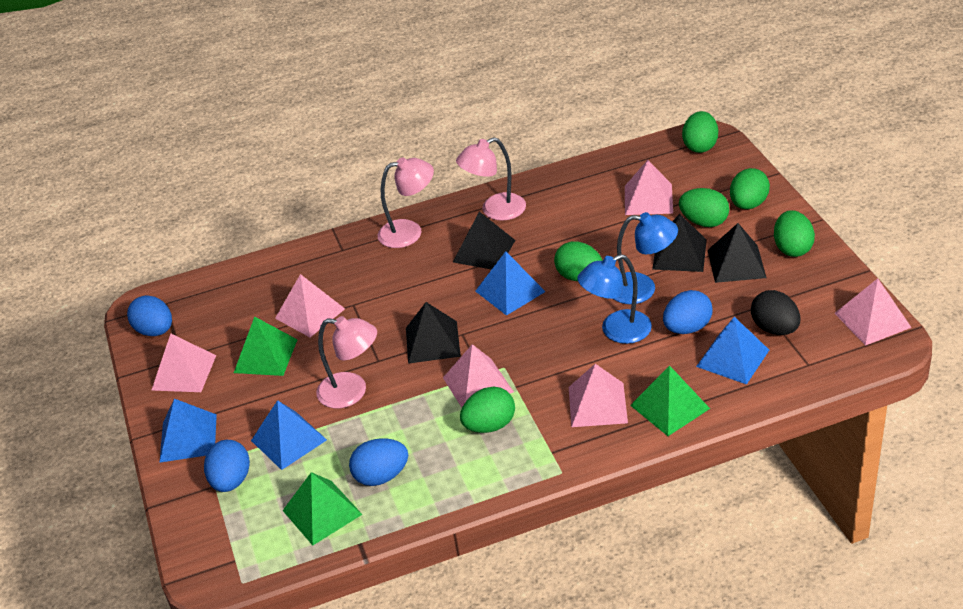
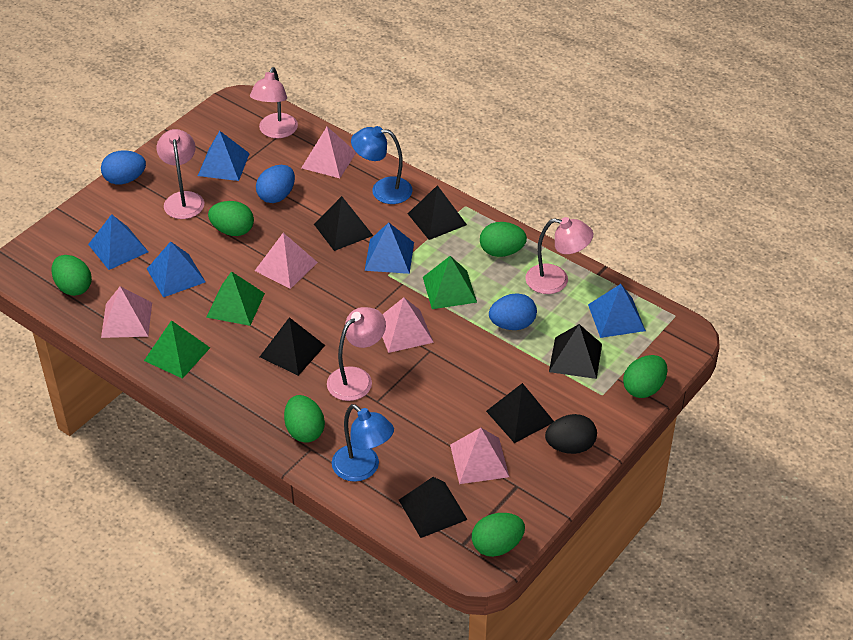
black pyramid: [406,302,461,364] [453,212,515,270] [652,214,707,272] [708,223,766,283] = 4 -> [260,317,325,376] [314,196,373,251] [399,477,468,538] [408,185,467,240] [486,383,554,443] [549,324,602,379] = 6
blue egg: [127,295,172,336] [204,440,250,492] [349,438,408,486] [663,290,713,334] = 4 -> [101,150,146,184] [256,165,295,203] [489,293,537,330] = 3
blue pyramid: [159,399,217,463] [251,400,327,470] [475,251,546,316] [696,317,769,385] = 4 -> [88,214,148,270] [147,241,206,297] [198,131,250,181] [365,222,414,274] [588,284,646,338] = 5
pink lamp: [316,316,377,408] [378,157,434,248] [456,137,526,221] = 3 -> [157,129,204,219] [250,67,298,138] [327,307,386,401] [526,217,593,294] = 4
pink pyramid: [151,334,216,392] [275,274,345,337] [443,344,514,407] [569,364,628,427] [625,160,673,215] [834,278,912,346] = 6 -> [101,286,152,338] [255,233,318,289] [301,127,356,178] [382,297,434,353] [450,428,509,484] = 5

